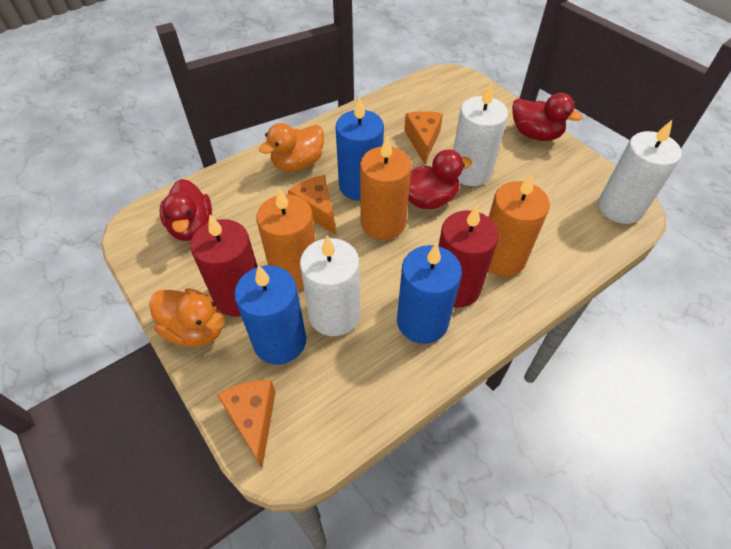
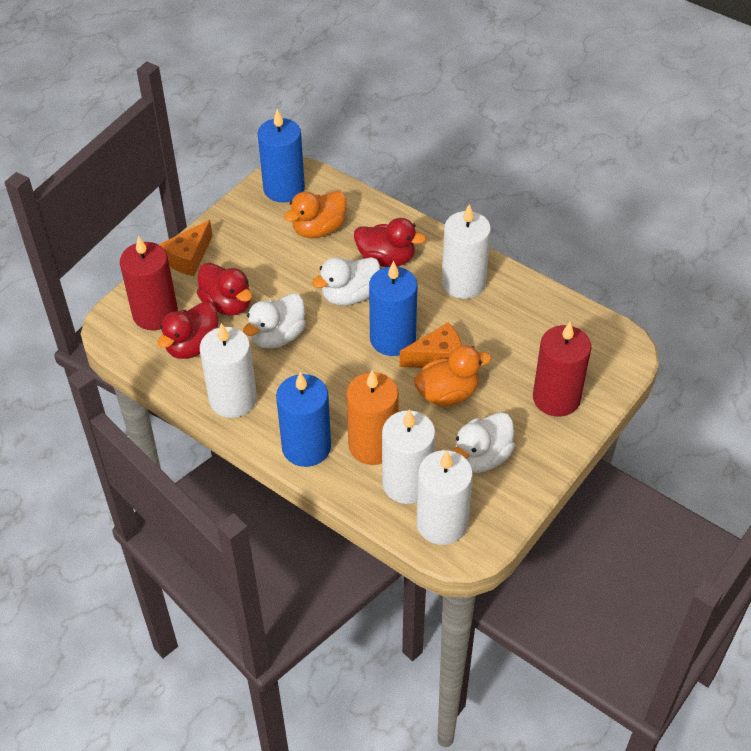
orange candle: [257,188,316,290] [360,137,412,240] [488,173,550,277] = 3 -> [346,370,399,465] = 1
orange cheese: [217,380,276,467] [288,175,335,234] [404,111,443,164] = 3 -> [160,220,213,276] [400,322,462,368] = 2
white candle: [300,236,360,336] [453,83,508,186] [598,120,682,224] = 3 -> [200,323,257,418] [382,409,436,504] [416,450,473,545] [442,204,491,299] = 4
white duck: none = 0 -> [243,293,306,349] [312,257,380,306] [453,412,515,473] = 3

